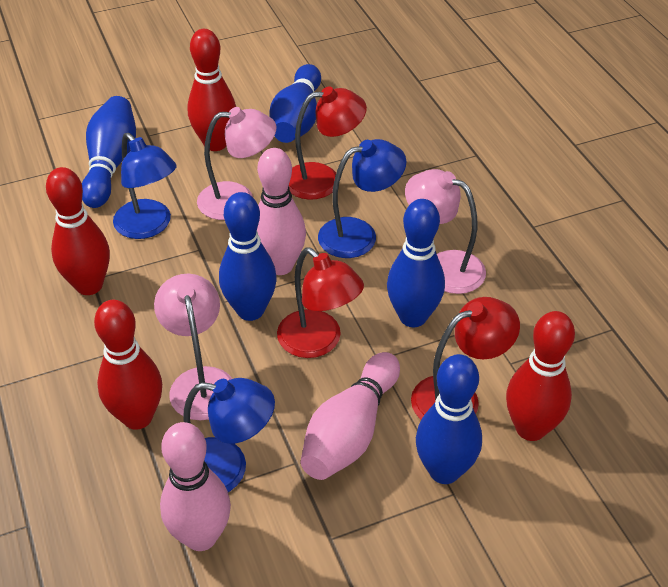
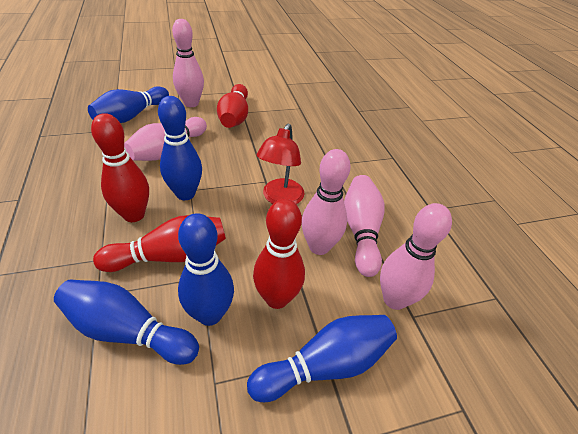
blue lamp: [113,133,177,239] [183,378,275,492] [318,139,406,258] = 3 -> none = 0
pink bowling pin: [160,422,231,551] [257,148,306,275] [301,352,400,480] = 3 -> [124,117,207,161] [172,19,204,107] [302,149,351,255] [344,175,385,277] [380,203,452,310] = 5
pink lamp: [154,274,233,420] [197,107,276,220] [405,169,486,294] = 3 -> none = 0
red lamp: [277,247,364,358] [289,86,367,200] [411,297,520,420] = 3 -> [256,123,304,204] = 1

